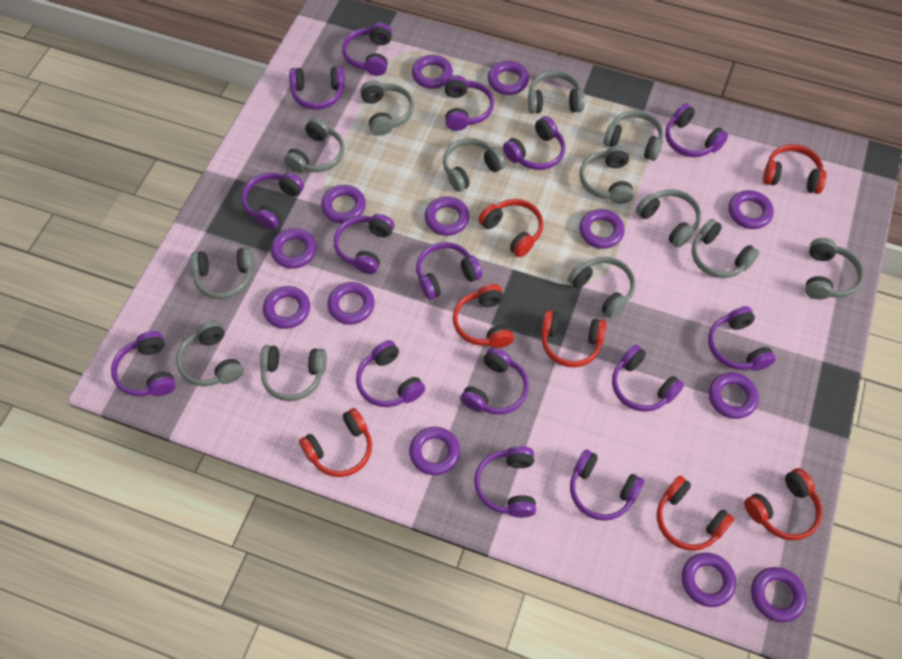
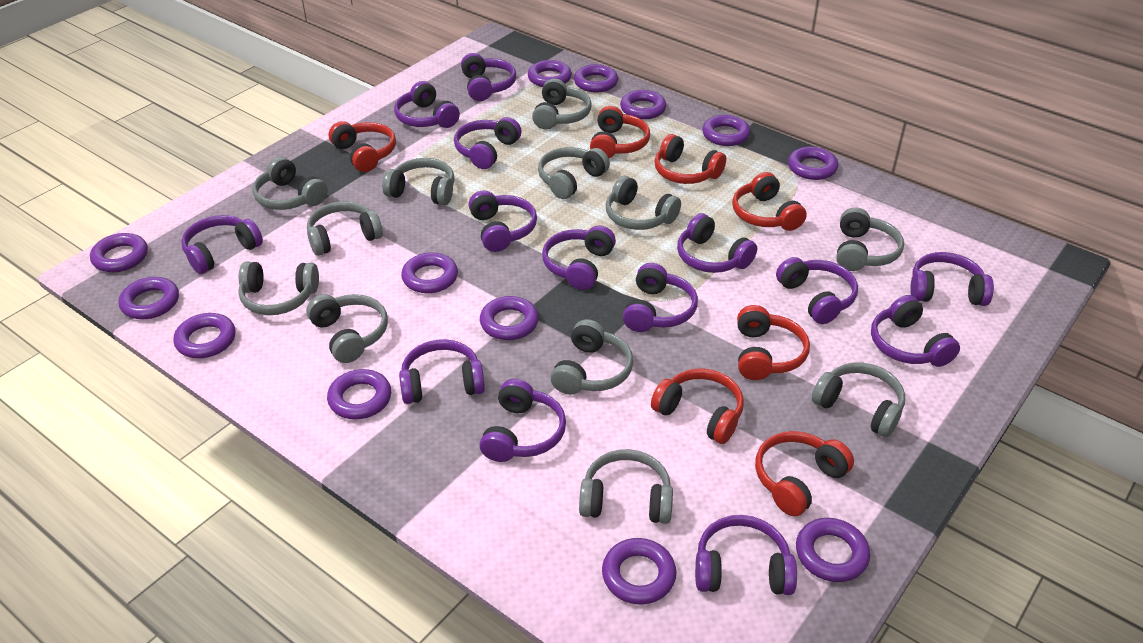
grey headphones: [176,321,243,386] [190,247,255,299] [260,345,327,401] [284,118,345,173] [360,81,414,136] [443,138,506,192] [528,70,585,114] [568,257,635,318] [579,146,634,204] [603,111,664,161] [636,189,701,248] [692,219,759,278] [805,238,864,300] = 13 -> [238,262,319,315] [253,157,328,210] [306,294,388,363] [307,201,383,256] [382,158,454,205] [532,79,592,129] [538,147,610,199] [551,319,633,395] [579,449,673,524] [606,176,681,230] [812,362,905,437] [836,207,904,271] = 12
purple headphones: [111,331,176,396] [241,172,304,230] [289,67,345,110] [334,214,394,274] [342,23,392,76] [356,340,425,407] [416,242,482,300] [444,75,494,131] [460,347,529,415] [474,446,536,518] [503,116,565,170] [570,450,644,521] [612,345,684,412] [665,103,728,157] [708,306,776,371] = 15 -> [181,215,263,274] [394,81,460,128] [399,339,485,404] [454,117,522,169] [461,53,516,101] [468,190,537,252] [480,379,566,462] [542,225,616,290] [623,263,698,332] [677,213,757,273] [695,515,797,595] [776,257,858,324] [871,295,960,367] [910,252,994,306] = 14

